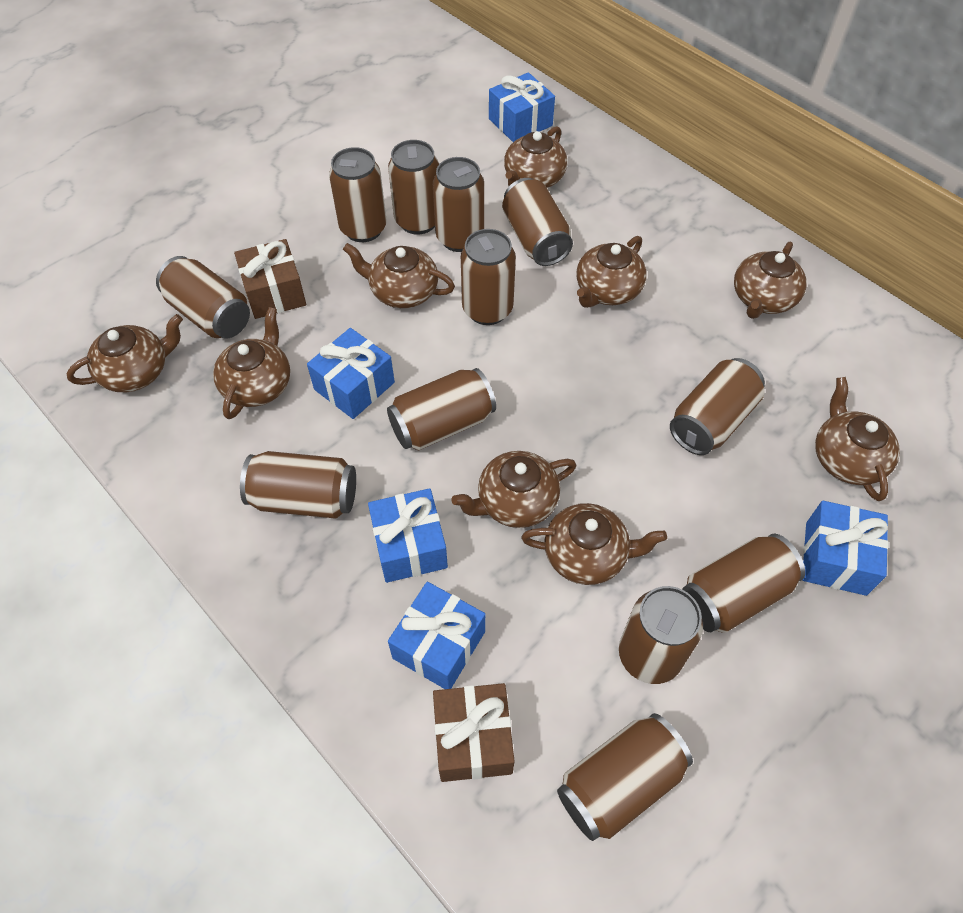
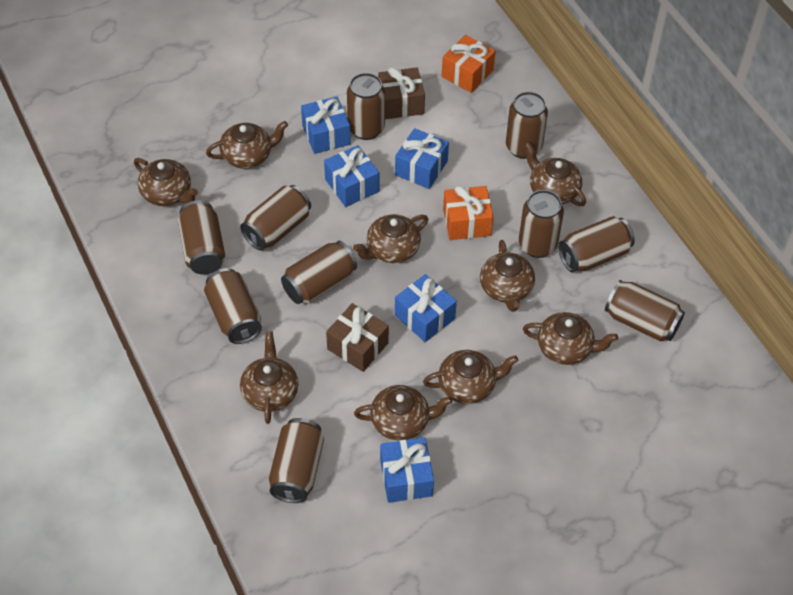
brown can: [156,256,250,339] [240,451,356,519] [329,147,387,242] [387,368,496,450] [388,140,439,234] [433,157,484,252] [461,229,516,325] [502,178,573,266] [557,713,693,841] [619,586,703,684] [670,358,765,455] [682,534,805,633] = 12 -> [178,200,225,274] [204,268,262,344] [240,185,311,251] [269,418,324,503] [281,241,357,304] [347,73,385,140] [506,92,548,159] [519,190,564,258] [558,216,635,272] [605,280,685,342] = 10
orange gift: none = 0 -> [442,35,495,93] [443,186,494,240] = 2

